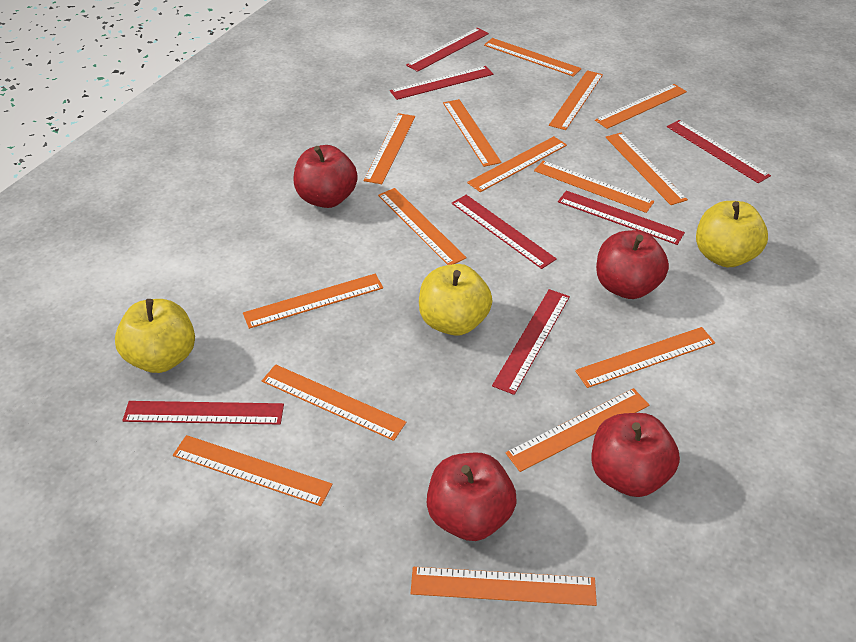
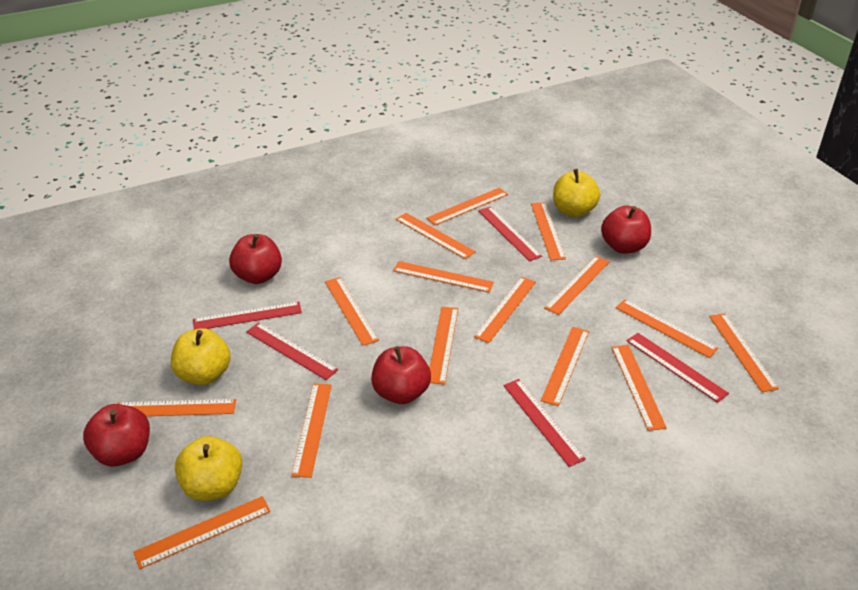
red ruler: [122,401,284,425] [390,66,493,100] [406,28,489,72] [452,195,557,269] [492,289,570,395] [558,191,685,245] [667,120,771,183] = 7 -> [193,302,302,330] [246,322,338,380] [478,206,542,261] [503,379,586,467] [627,333,729,403] = 5

